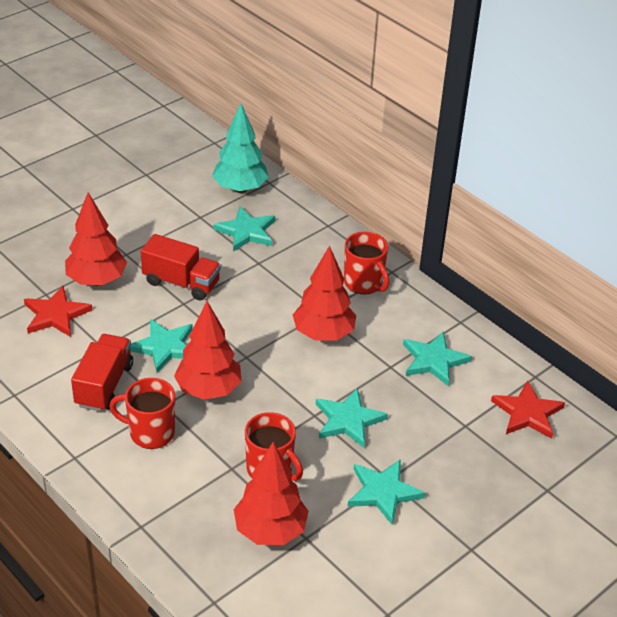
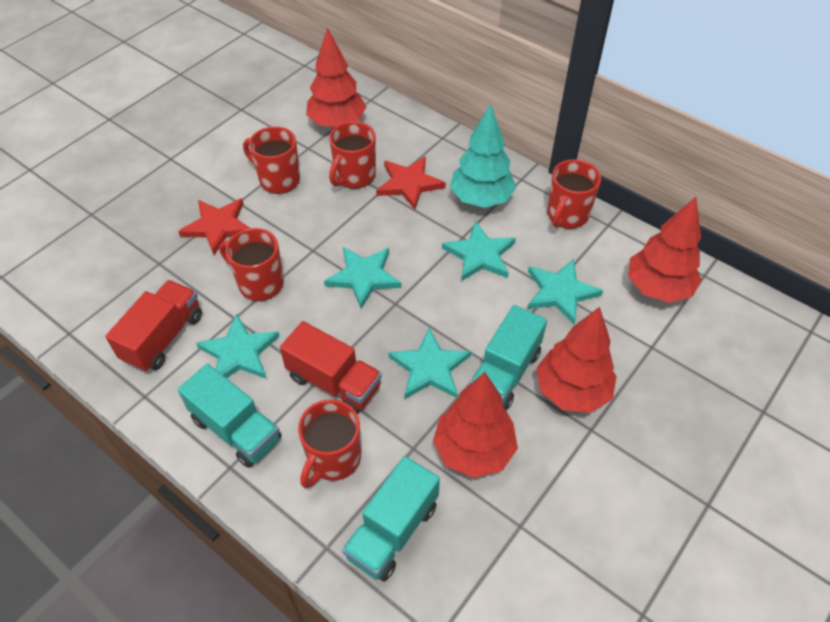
red mug: [109,378,175,449] [245,412,303,481] [344,232,389,294] = 3 -> [219,228,284,301] [243,126,300,194] [298,399,361,488] [329,121,376,189] [547,159,601,229] = 5
turquoise truck: none = 0 -> [178,364,282,468] [342,456,440,582] [469,305,547,411] = 3

